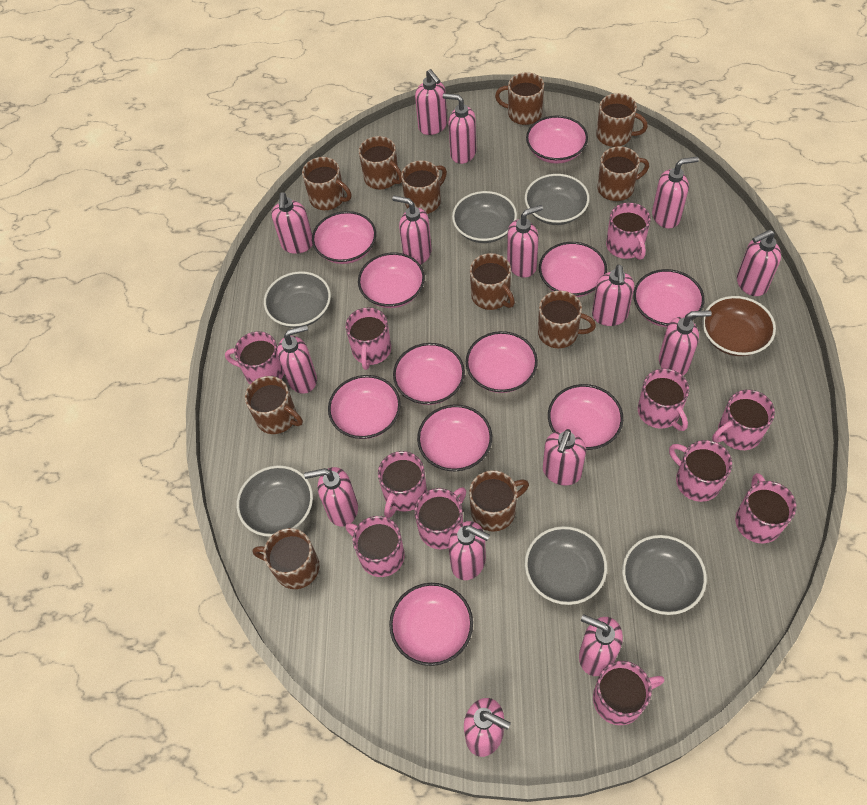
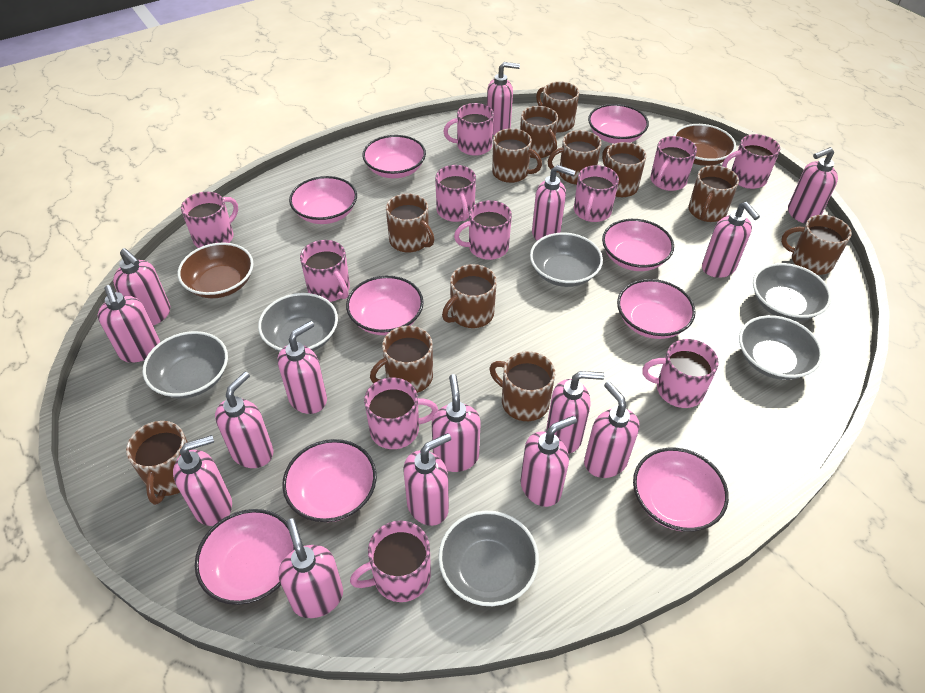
brown bowl: [702,296,776,356] = 1 -> [178,243,254,298] [673,124,736,166] = 2
brown mug: [245,376,303,434] [252,528,320,589] [302,157,351,210] [359,136,402,189] [401,160,447,214] [469,470,529,532] [470,253,515,310] [495,72,544,125] [538,291,596,348] [596,93,648,147] [597,146,649,201] = 11 -> [126,421,189,505] [370,326,433,393] [386,194,434,252] [442,264,497,328] [489,351,555,421] [492,128,542,183] [520,106,558,158] [536,82,579,132] [548,130,601,185] [602,142,646,197] [688,165,739,222] [781,215,852,275] = 12
pink bowl: [312,211,376,264] [328,375,401,439] [358,252,425,308] [389,583,473,666] [393,343,465,405] [417,404,492,471] [466,331,538,393] [526,115,588,164] [539,242,607,297] [548,384,623,450] [633,269,705,327] = 11 -> [195,509,295,605] [282,439,377,522] [289,176,357,224] [346,276,424,335] [362,135,426,178] [588,104,649,144] [602,219,674,271] [617,279,696,339] [633,448,729,532] = 9

